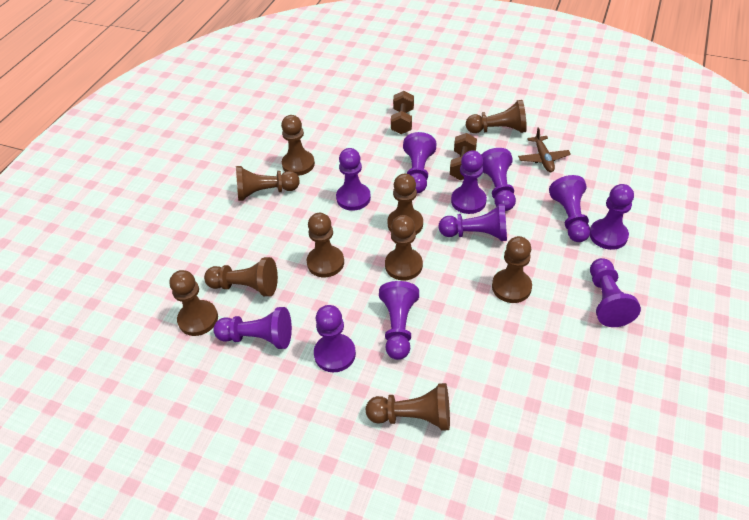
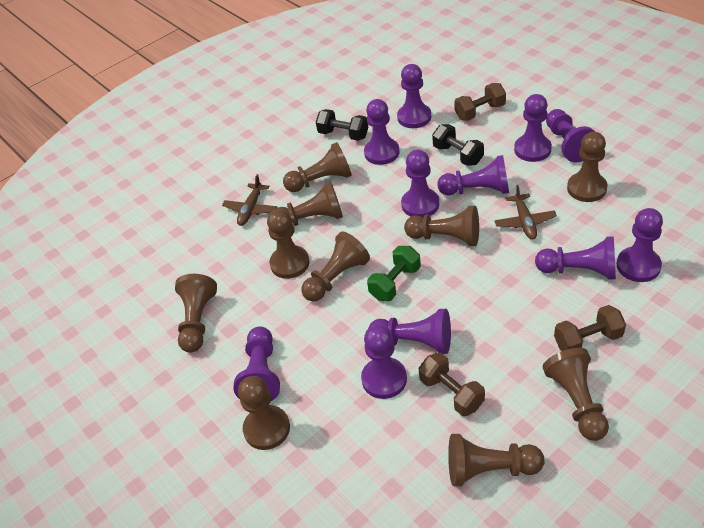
black dumbbell: none = 0 -> [316,109,368,141] [432,124,484,166] = 2
brown dumbbell: [391,91,414,134] [450,133,477,180] = 2 -> [419,352,485,416] [454,83,506,121] [554,305,626,351] = 3
brown plane: [518,127,571,172] = 1 -> [222,174,277,226] [494,185,557,240] = 2
green dumbbell: none = 0 -> [367,246,421,301] = 1

